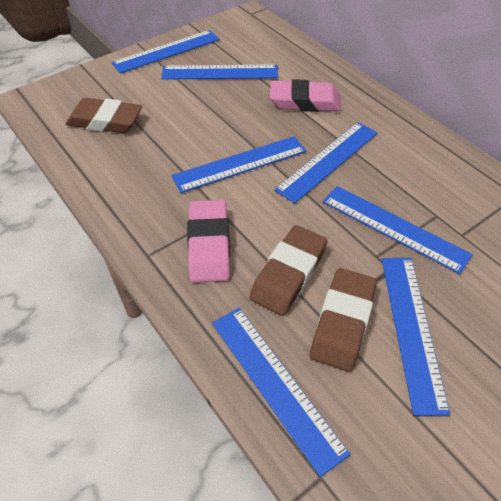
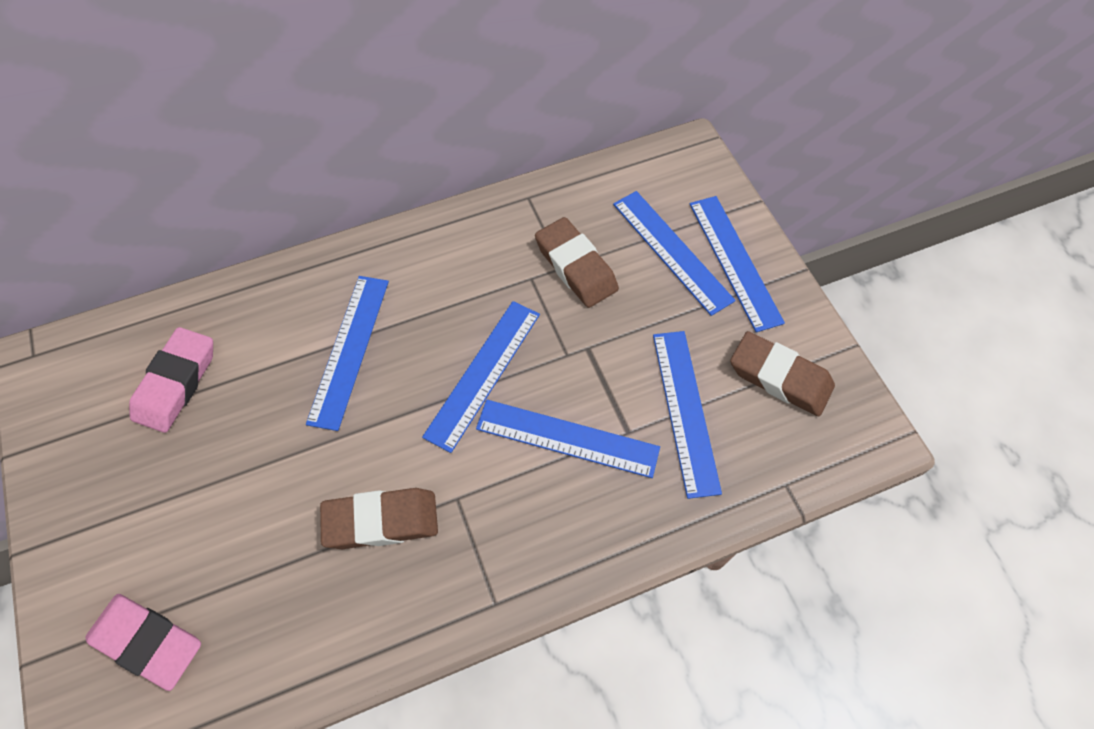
blue ruler: [111,30,220,74] [161,64,278,80] [171,136,306,193] [212,308,350,477] [274,122,377,204] [323,186,473,274] [382,258,450,416] = 7 -> [306,276,389,431] [422,301,540,453] [476,400,660,478] [613,191,736,316] [653,331,722,499] [690,196,785,332] = 6

